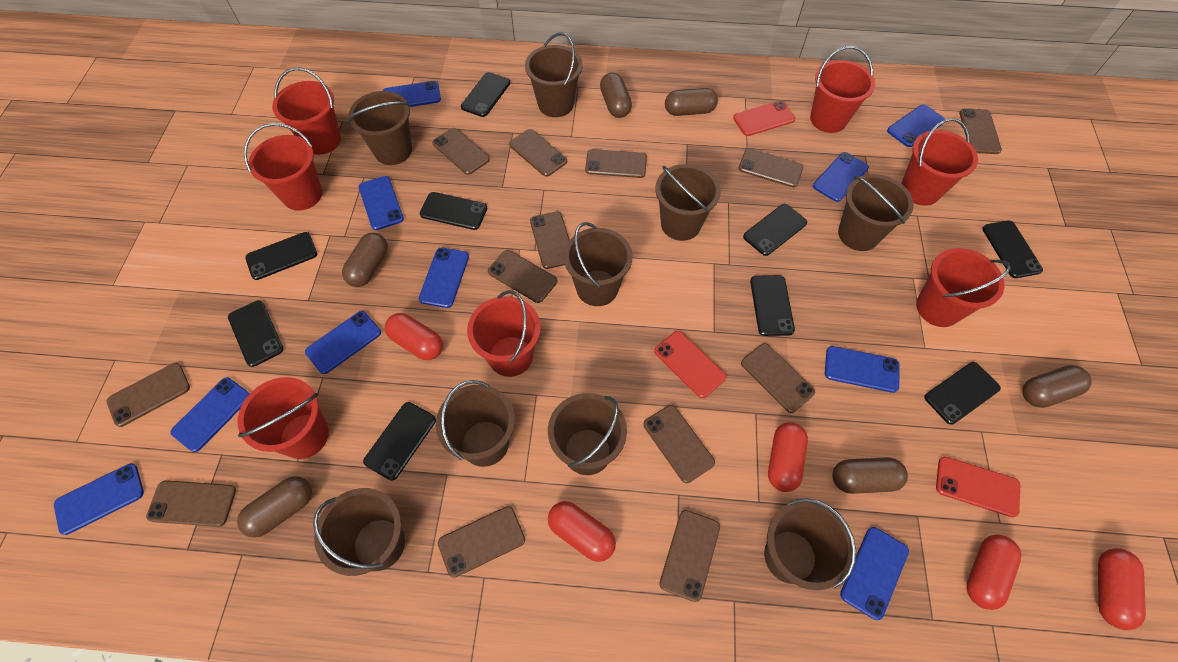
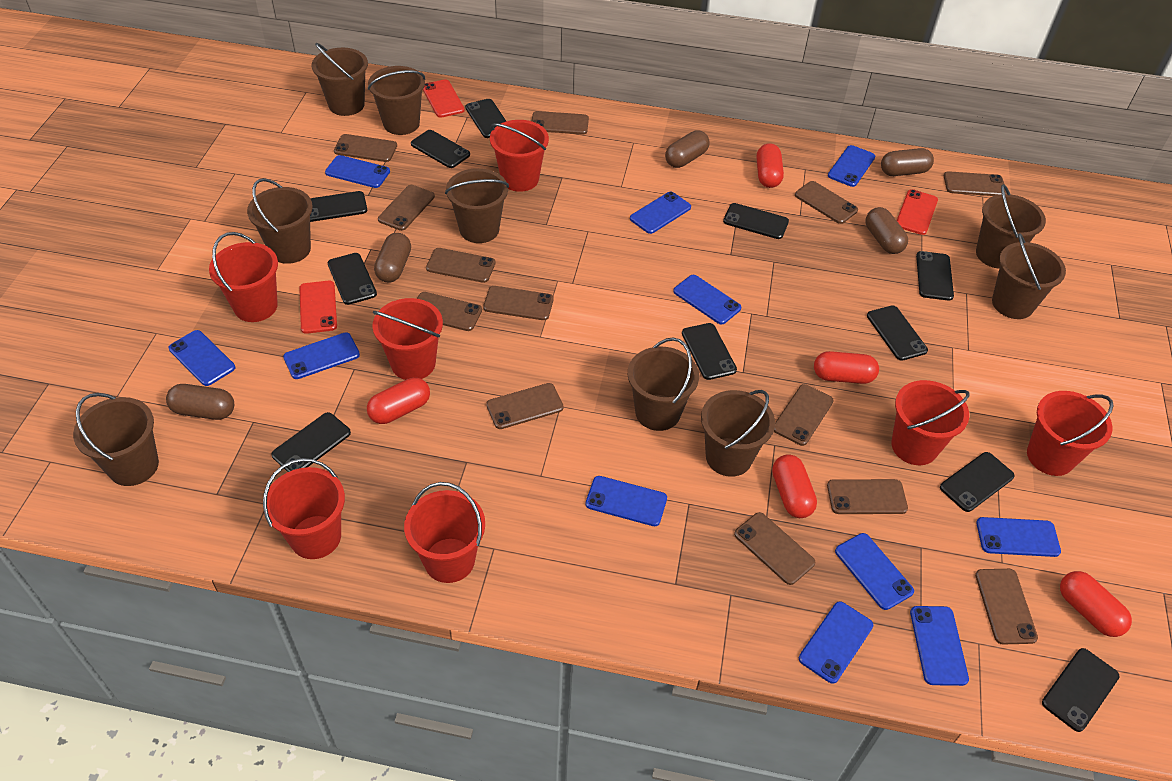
black phone: [228,300,284,367] [245,232,317,280] [363,402,436,481] [420,192,487,230] [461,72,510,117] [743,204,807,256] [750,275,795,336] [924,362,1001,425] [982,221,1043,278] = 9 -> [271,412,351,472] [310,191,367,222] [328,253,377,305] [411,130,470,168] [465,99,506,138] [682,323,737,380] [723,203,789,239] [867,305,928,361] [916,251,954,301] [940,452,1015,512] [1042,648,1119,732] = 11
blue phone: [54,464,144,535] [170,377,250,452] [305,311,381,374] [359,176,404,230] [382,81,441,107] [419,248,469,308] [813,152,869,202] [825,346,900,393] [840,527,909,620] [887,104,945,147] = 10 -> [169,330,235,386] [283,332,360,379] [325,155,390,188] [586,476,667,526] [630,192,691,234] [673,275,741,325] [799,601,873,684] [828,145,875,187] [835,533,914,610] [910,606,969,686] [976,517,1061,557] = 11
brown capsule: [237,476,312,538] [342,233,388,287] [600,73,632,118] [665,88,718,116] [832,457,908,494] [1023,365,1092,408] = 6 -> [166,384,234,420] [374,233,411,282] [665,130,710,168] [866,207,908,254] [881,148,934,176] = 5

